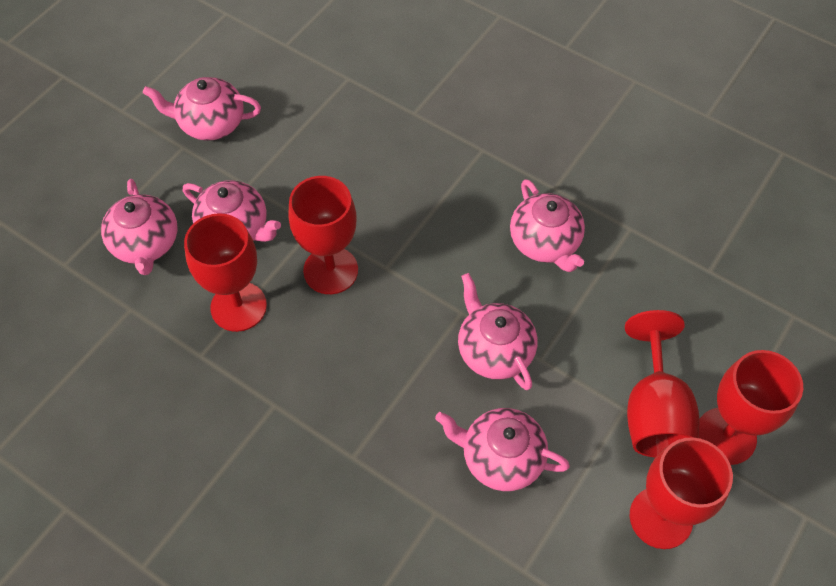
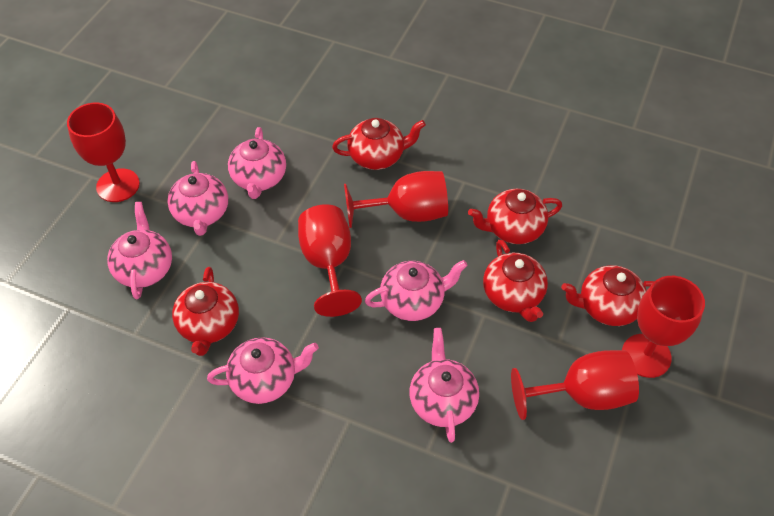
red teapot: none = 0 -> [172,267,239,356] [332,118,426,170] [468,189,562,244] [483,240,548,322] [561,265,655,326] = 5

